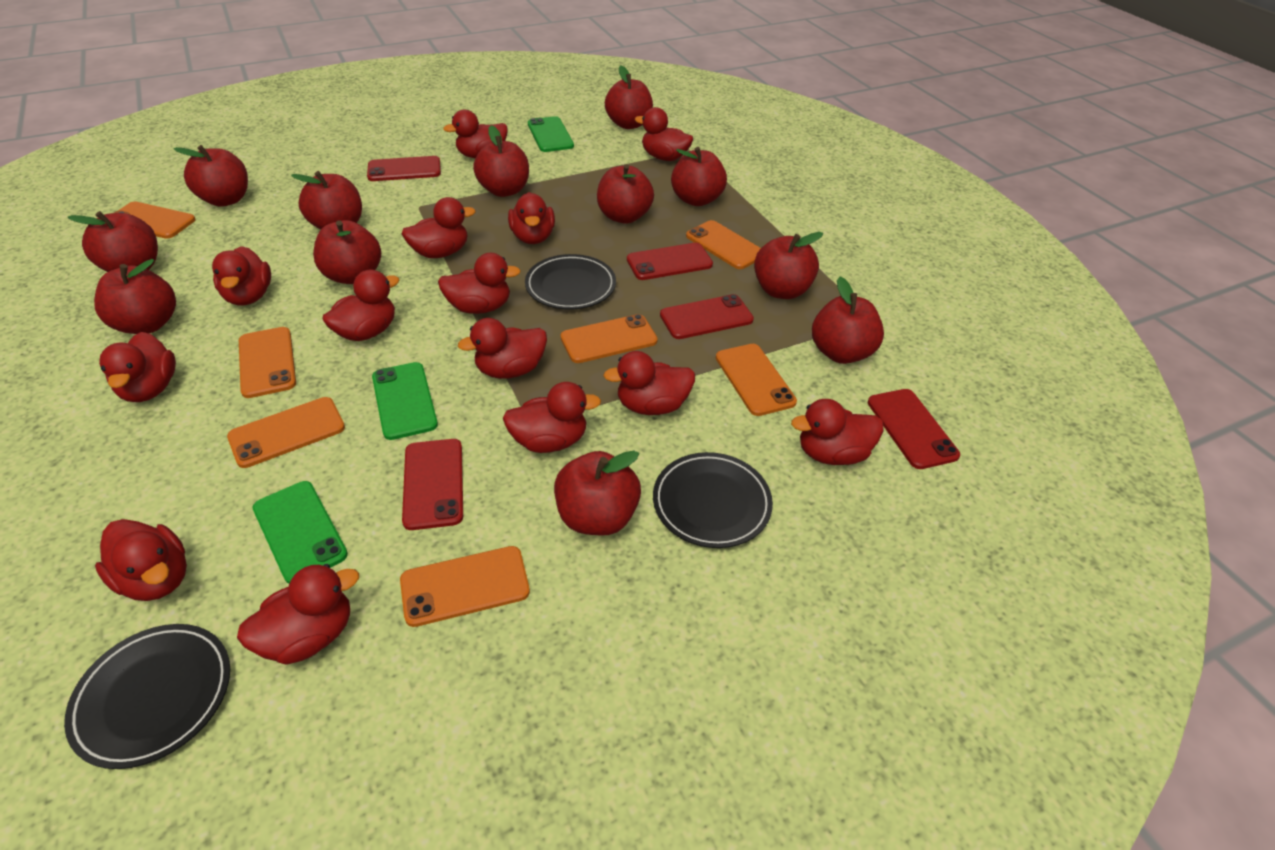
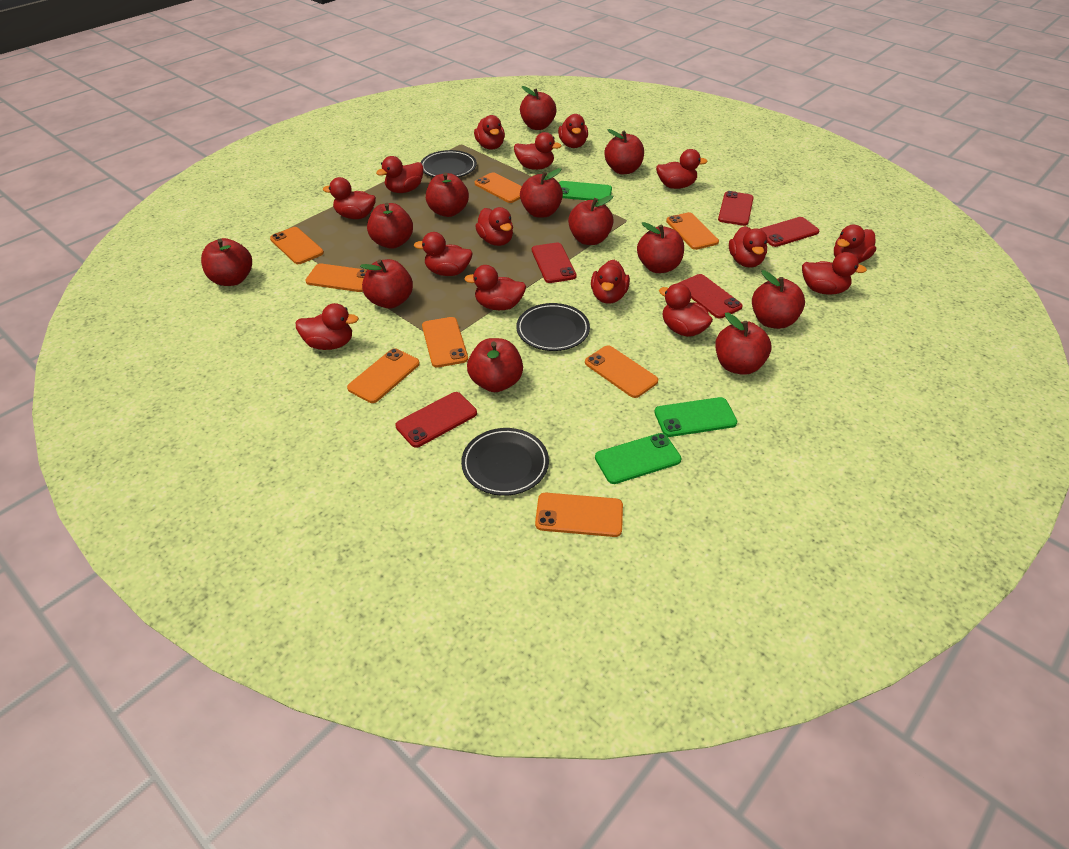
orange phone: [114,202,196,239] [227,397,345,468] [239,327,296,398] [400,546,530,627] [561,314,658,363] [686,220,761,269] [716,344,797,416] = 7 -> [270,227,324,264] [305,263,367,292] [347,348,420,403] [422,317,468,368] [475,172,522,203] [535,493,623,537] [585,345,658,398] [666,212,719,250] = 8
red duck: [95,519,187,601] [99,332,176,402] [212,246,271,306] [237,564,359,665] [322,270,399,341] [402,197,476,258] [438,253,521,314] [443,109,508,158] [458,318,547,379] [503,382,601,453] [508,192,555,244] [603,351,695,415] [635,107,693,161] [791,399,884,465] = 14 -> [296,303,359,350] [323,177,376,219] [376,156,423,193] [414,232,473,276] [464,265,526,310] [474,115,505,150] [475,207,513,246] [514,132,561,170] [558,114,588,148] [591,260,630,304] [656,149,707,189] [659,283,713,337] [729,226,767,268] [802,252,867,294] [834,225,876,263] = 15

